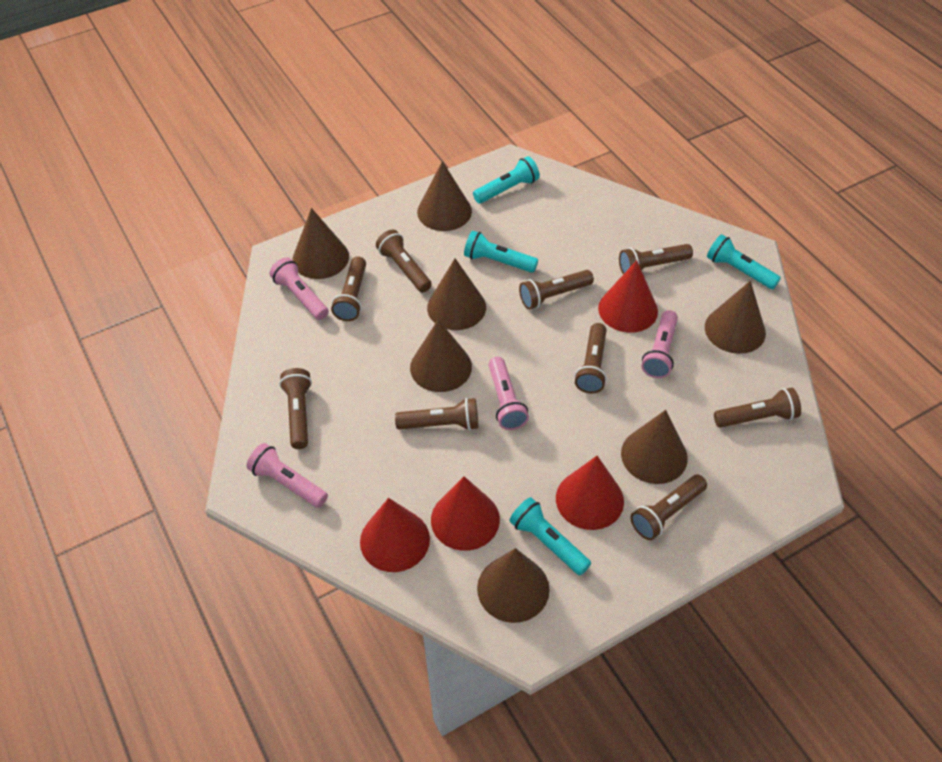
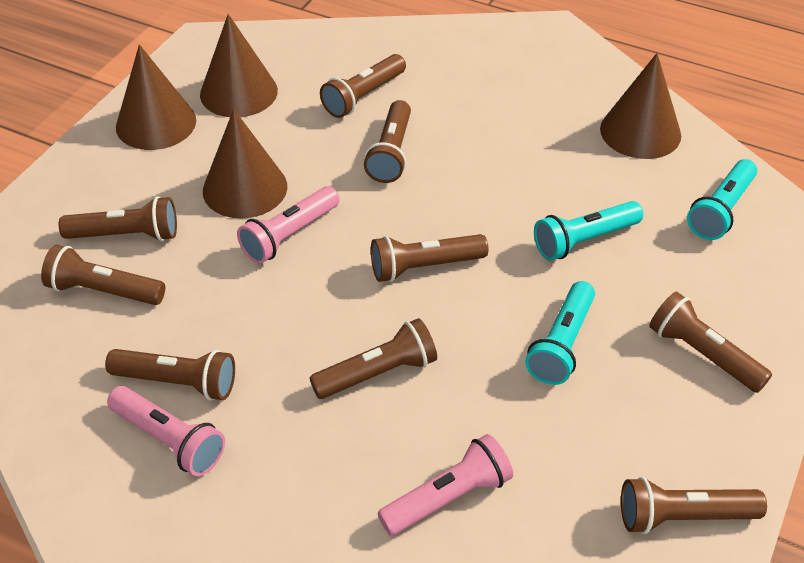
brown cone: [292,208,349,279] [410,319,472,392] [417,161,472,231] [427,258,486,330] [477,548,549,623] [621,410,688,484] [705,281,766,354] = 7 -> [116,44,196,150] [200,14,278,117] [203,109,287,219] [600,53,681,159] = 4
pink flashlight: [246,443,328,508] [270,257,329,320] [488,357,529,430] [642,310,678,378] = 4 -> [107,386,225,476] [237,186,340,264] [378,434,513,536] = 3
red cone: [360,498,430,572] [431,476,500,551] [556,456,624,530] [598,260,658,333] = 4 -> none = 0
turquoise flashlight: [464,231,538,273] [473,156,540,204] [509,497,591,576] [707,234,781,289] = 4 -> [525,281,595,385] [534,201,643,261] [687,159,757,240] = 3

